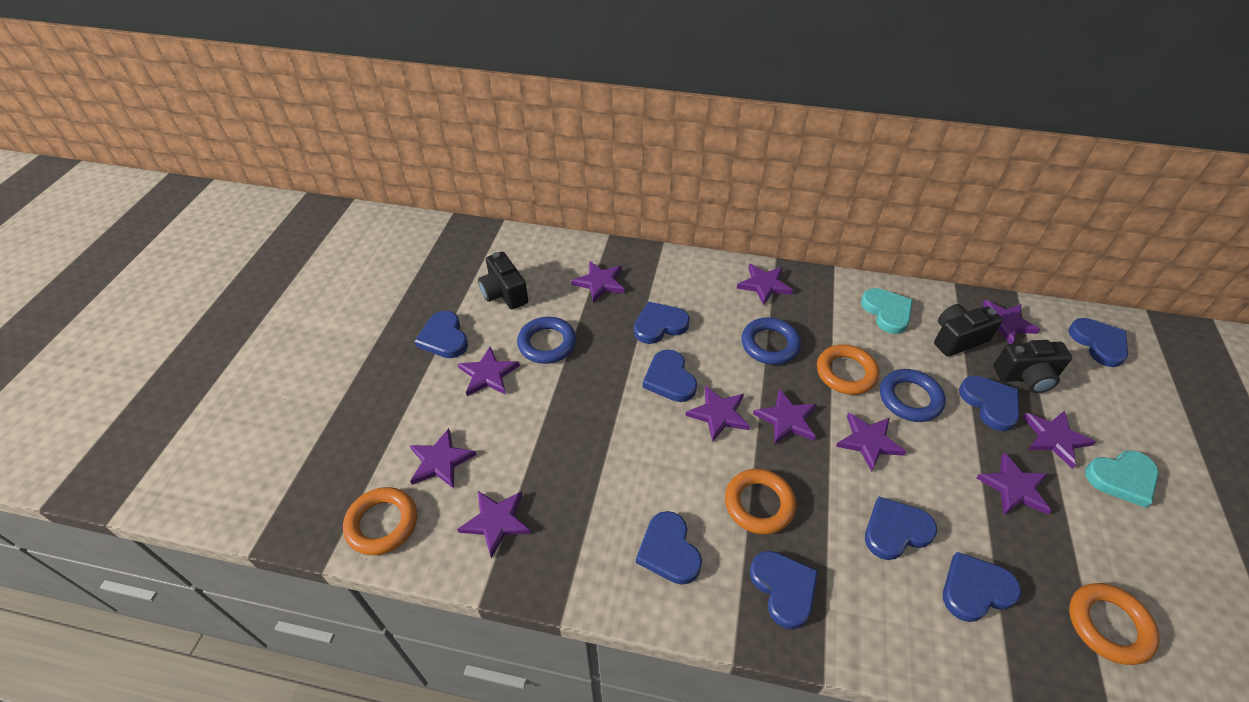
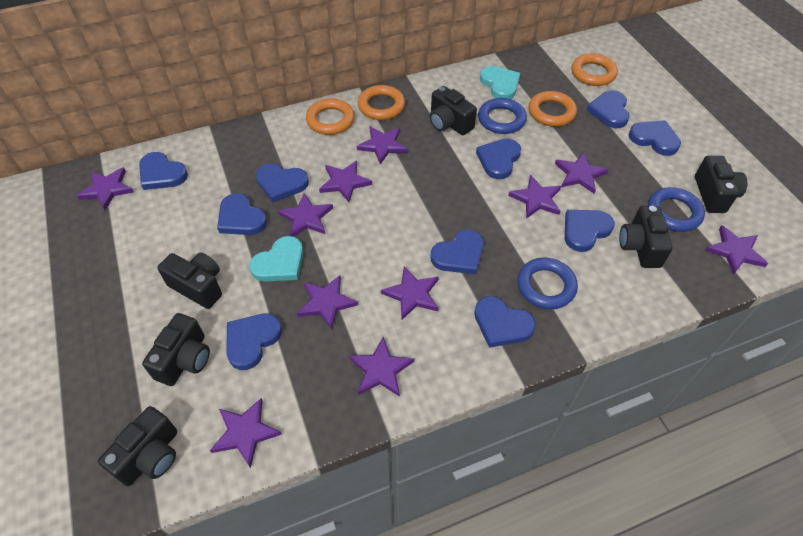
black camera: [478,251,528,309] [934,304,1003,357] [993,340,1072,393] = 3 -> [98,406,178,486] [142,313,210,386] [157,252,222,309] [430,86,477,135] [619,206,672,268] [695,156,747,213] = 6
blue heart: [415,311,468,358] [634,301,690,344] [636,511,702,585] [642,349,697,402] [750,551,818,629] [865,497,937,560] [943,552,1021,622] [959,376,1019,431] [1068,318,1128,367] = 9 -> [139,152,188,190] [217,193,267,235] [226,313,282,370] [256,164,309,202] [431,230,484,274] [474,296,536,348] [476,139,521,179] [565,210,615,252] [587,90,630,128] [629,120,681,156] = 10

